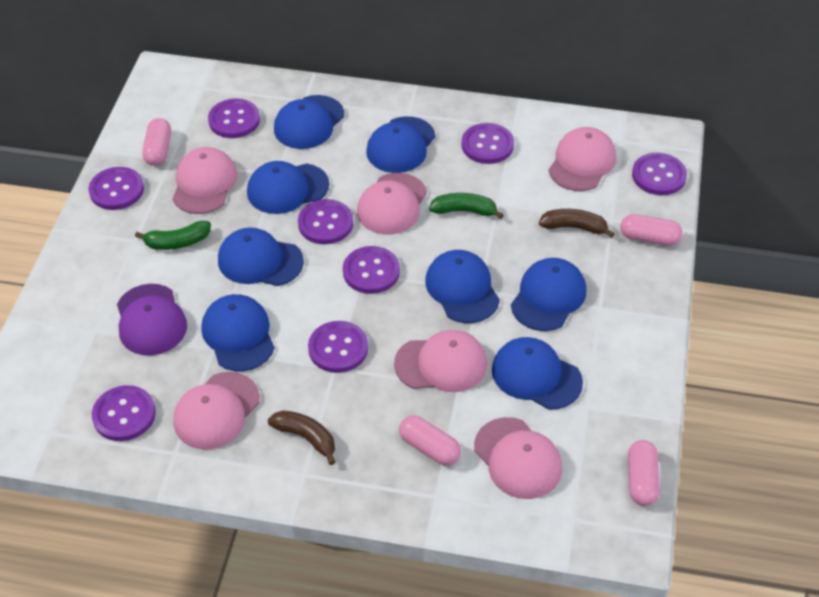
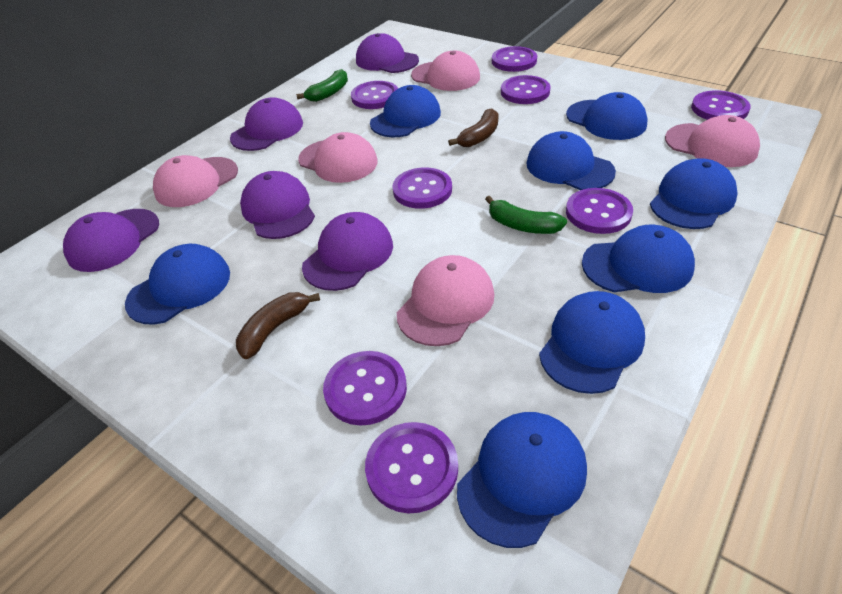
pink cap: [172,147,238,214] [173,372,260,450] [357,173,427,234] [394,330,487,392] [474,417,562,499] [549,127,616,191] = 6 -> [153,155,238,207] [298,132,377,183] [397,255,494,346] [411,51,480,91] [665,115,760,167] = 5
pink capsule: [142,118,171,166] [399,415,461,466] [620,214,683,246] [628,440,660,506] = 4 -> none = 0
purple cap: [117,284,187,356] = 1 -> [63,209,159,272] [230,97,303,151] [240,171,315,239] [302,212,393,291] [356,33,419,73] = 5

